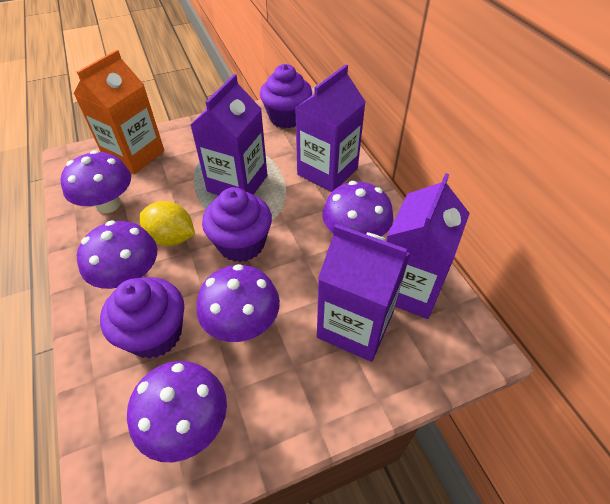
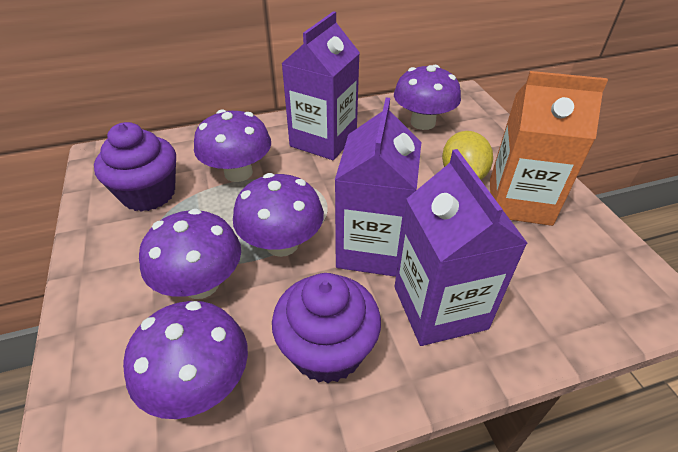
purple carton: [191,74,267,195] [295,64,365,192] [317,224,410,362] [386,173,470,319] = 4 -> [281,11,360,160] [335,97,421,277] [394,149,528,346] = 3
purple cupcake: [100,277,184,359] [202,187,272,262] [260,64,312,128] = 3 -> [94,122,176,212] [272,273,381,383] = 2

